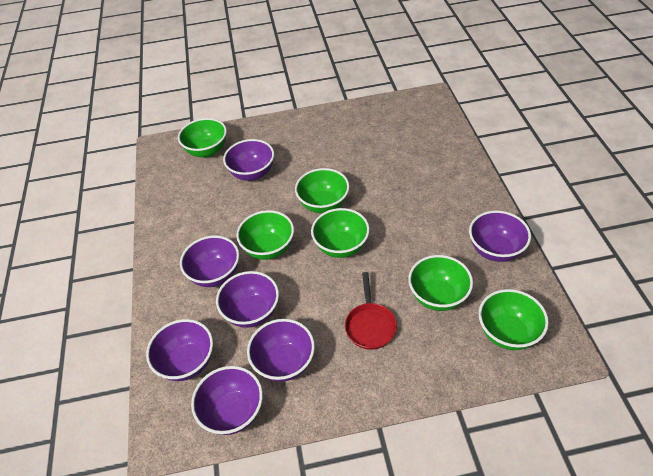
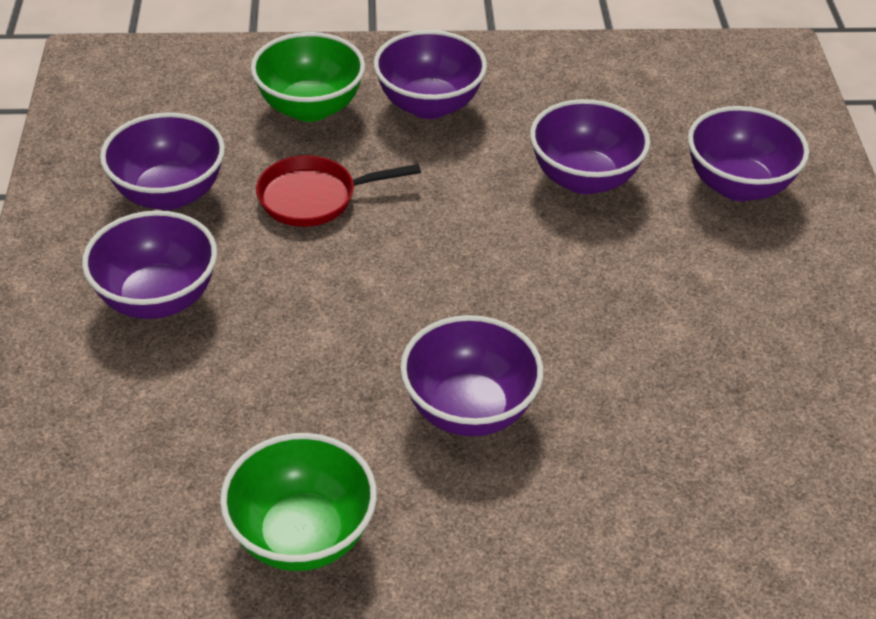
green bowl: [178,118,227,157] [236,210,294,260] [295,168,350,213] [311,208,370,258] [408,255,473,311] [479,289,549,350] = 6 -> [220,433,377,571] [251,32,365,122] = 2
purple bowl: [146,319,213,381] [180,235,239,287] [191,366,263,435] [216,271,279,328] [223,139,274,181] [247,319,315,382] [469,210,531,262] = 7 -> [82,210,217,319] [100,112,225,210] [374,30,487,119] [400,315,543,436] [530,99,650,194] [688,106,809,201] = 6

